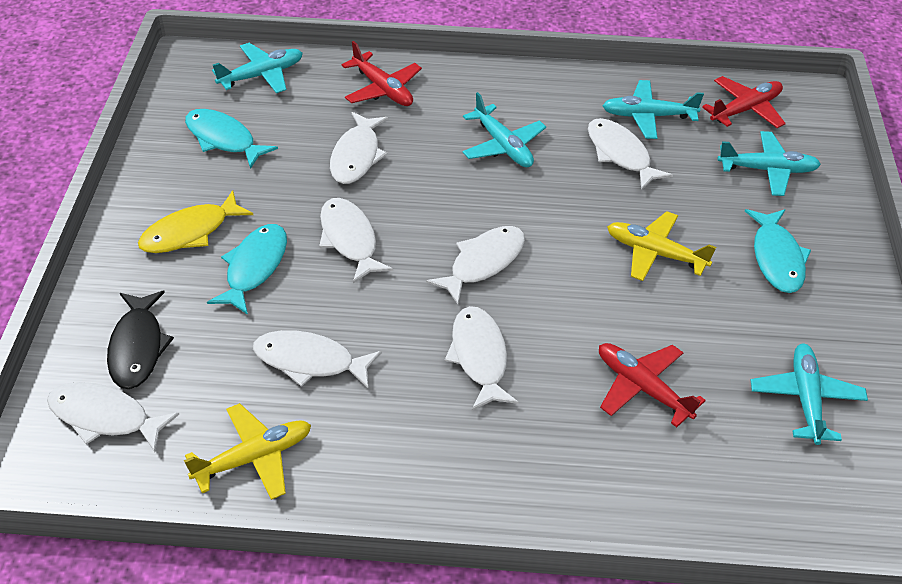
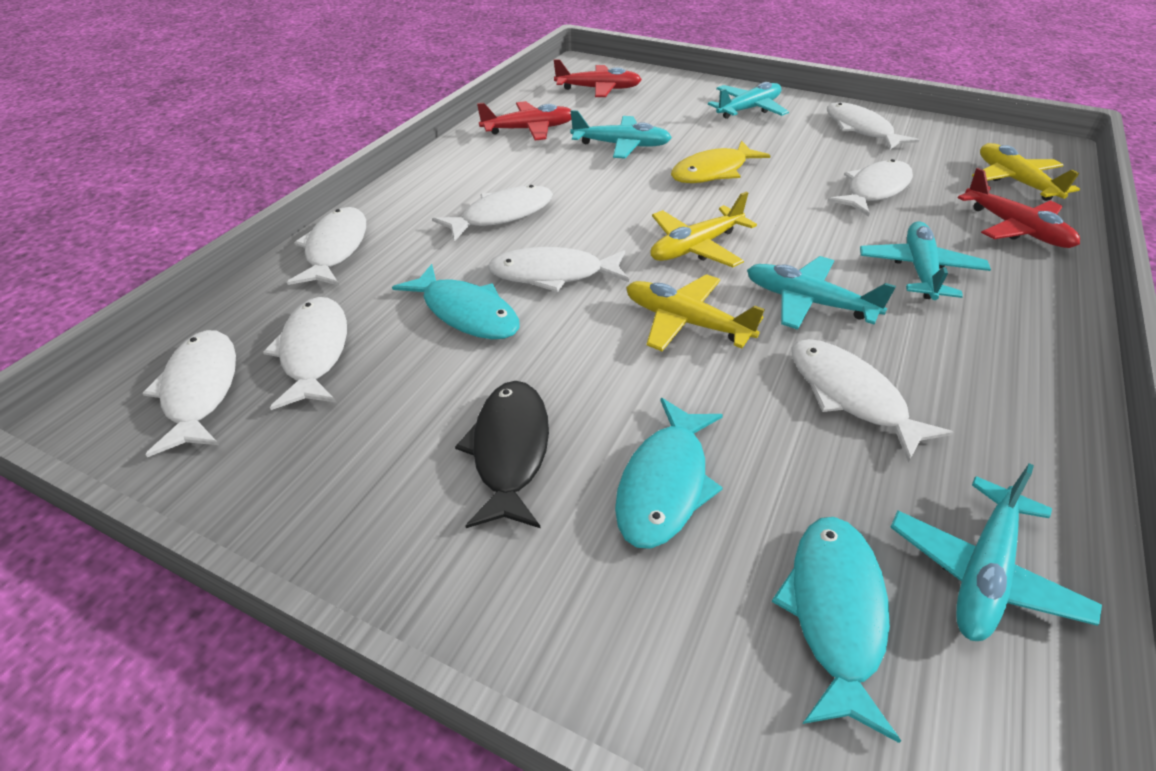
white fish: [47,382,179,452] [253,330,382,388] [319,198,393,283] [330,112,388,184] [426,226,525,304] [445,306,519,410] [588,118,673,191] = 7 -> [142,330,236,457] [263,297,347,410] [287,207,366,286] [432,185,553,242] [488,247,629,292] [792,339,953,462] [827,102,919,150] [827,159,913,217] = 8
yellow plane: [184,403,311,500] [607,211,716,281] = 2 -> [626,274,765,351] [650,191,757,267] [972,143,1080,201] = 3

